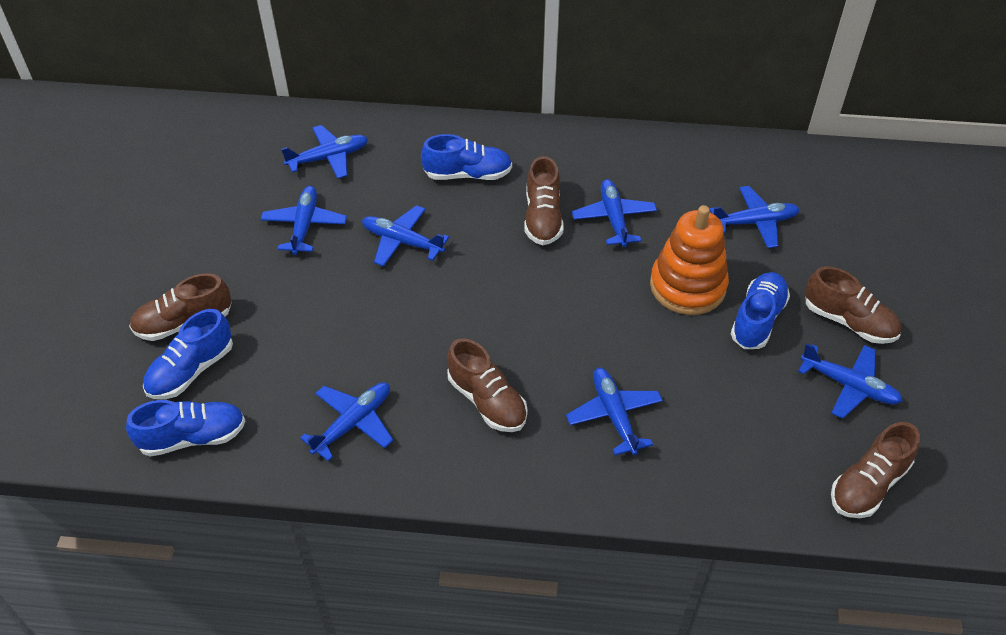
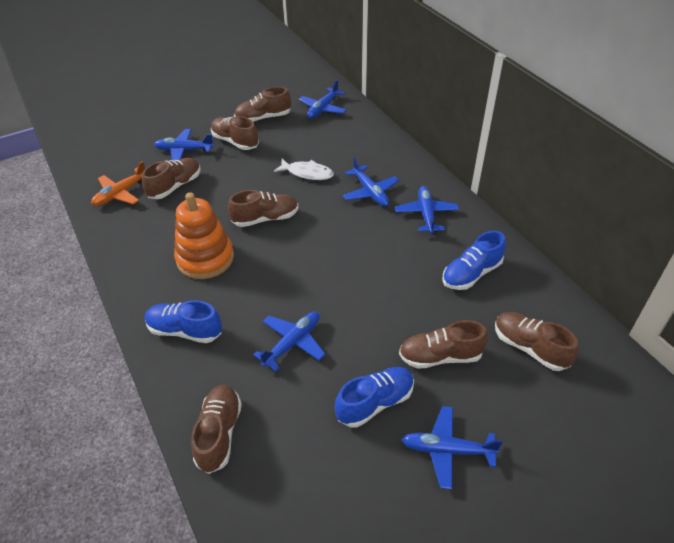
blue plane: [261,186,347,255] [281,125,368,179] [300,382,393,461] [362,205,449,267] [566,368,663,455] [572,179,657,247] [710,186,800,248] [798,343,903,419] = 8 -> [154,129,214,161] [253,312,326,371] [299,79,347,119] [343,157,399,206] [395,186,459,234] [402,406,503,489] = 6
blue shoe: [126,400,245,457] [143,309,233,399] [421,134,512,180] [731,272,790,349] = 4 -> [145,300,222,343] [335,367,414,427] [442,231,506,290] = 3
brown shoe: [129,273,232,341] [447,338,528,432] [524,156,564,245] [805,267,901,344] [831,422,920,518] = 5 -> [142,158,201,199] [191,384,242,474] [211,116,259,150] [228,190,299,227] [234,87,291,122] [399,320,488,369] [495,312,579,371] = 7
orange plane: none = 0 -> [91,161,145,206] = 1
white fish: none = 0 -> [274,159,334,180] = 1

